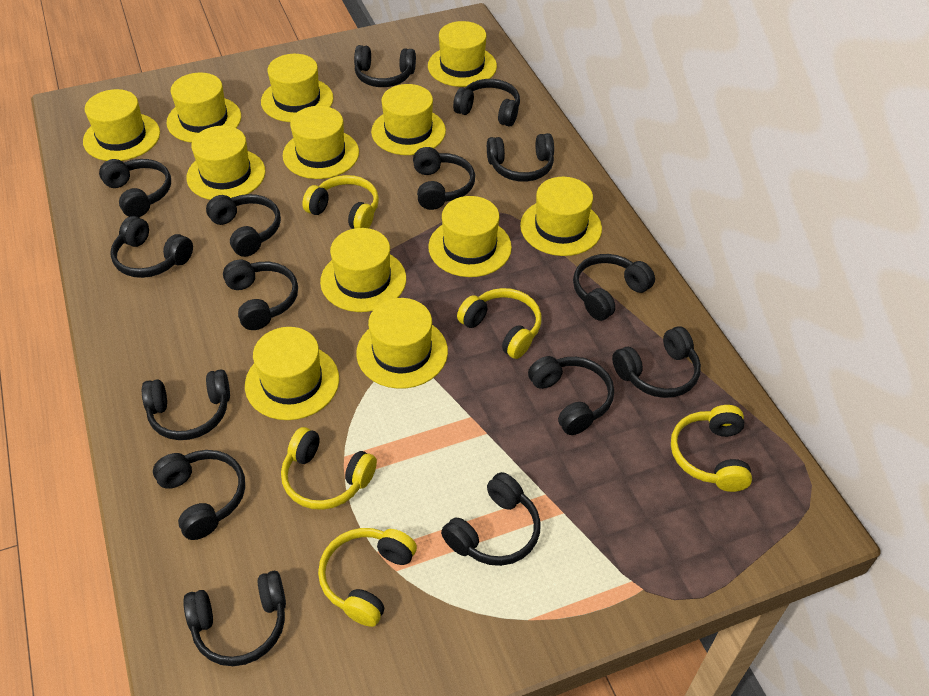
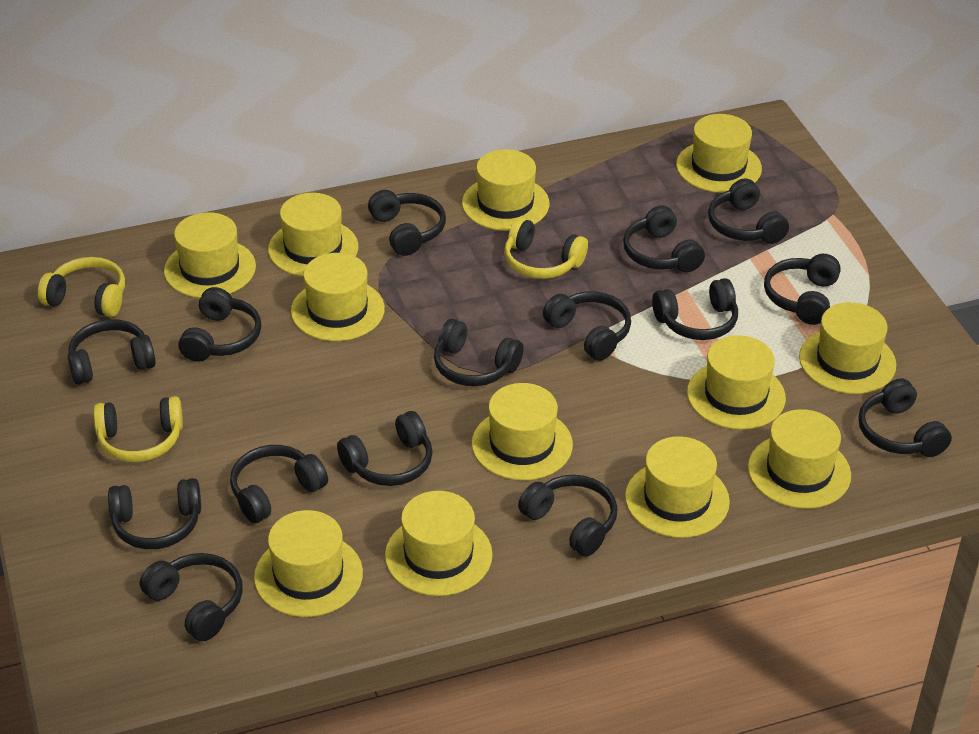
yellow headphones: [281,427,377,510] [302,175,379,229] [318,528,417,627] [457,288,542,359] [671,405,752,492] = 5 -> [38,257,125,317] [93,396,183,462] [504,218,588,279] = 3

